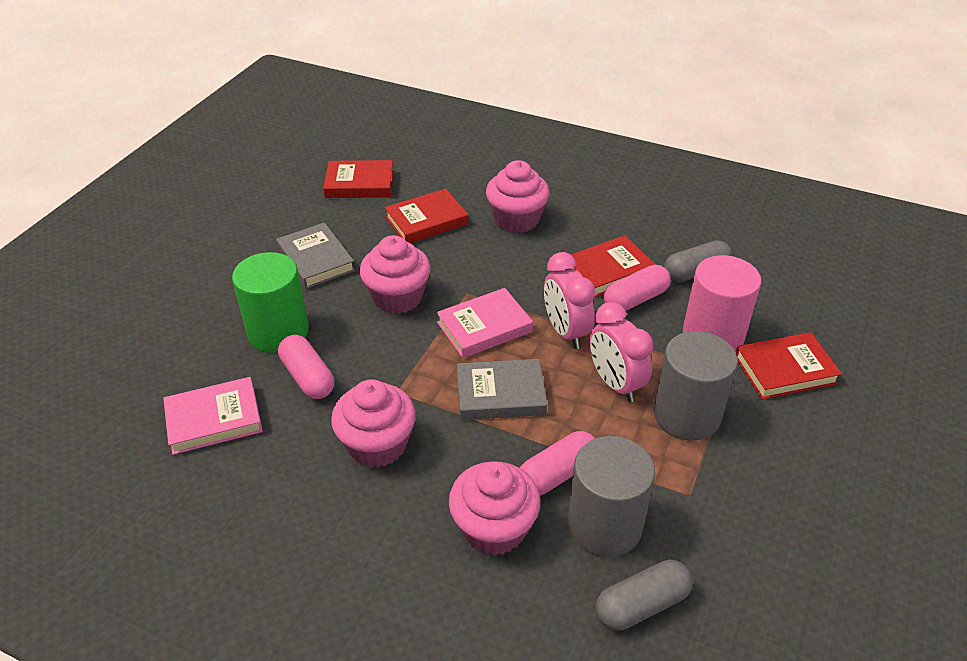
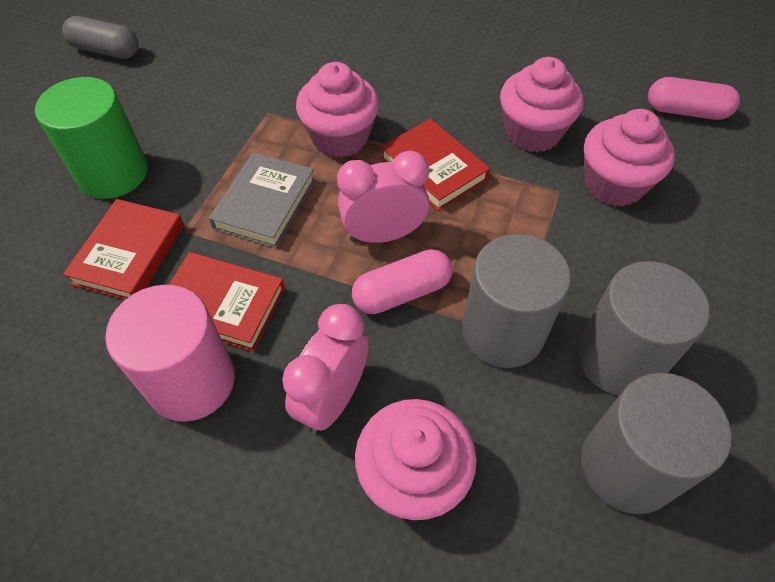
grey book: [276,223,355,289] [457,359,547,420] = 2 -> [209,152,315,248] = 1
grey capsule: [596,560,693,631] [664,240,732,282] = 2 -> [62,16,139,59] = 1
grey cylinder: [568,436,655,557] [654,331,738,440] = 2 -> [462,234,571,368] [577,261,710,396] [581,373,731,514] = 3
pink book: [163,377,263,455] [437,288,533,358] = 2 -> none = 0
pink capsule: [278,335,334,399] [520,431,595,496] [604,265,671,311] = 3 -> [352,249,452,314] [648,77,740,120] = 2
red book: [323,160,394,198] [385,189,468,243] [570,235,656,298] [736,332,842,400] = 4 -> [63,199,184,300] [169,252,285,352] [381,119,490,211] = 3

